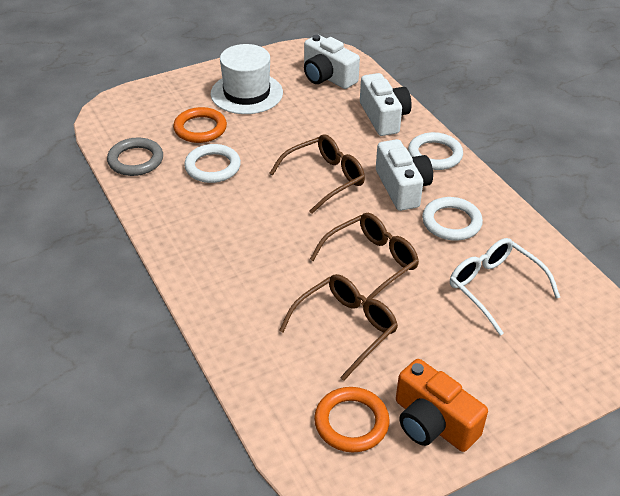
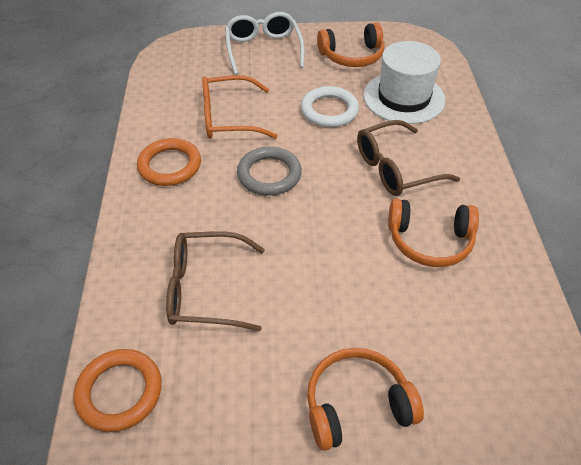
brown glasses: [269,134,365,214] [279,274,398,381] [310,213,419,306] = 3 -> [166,231,265,331] [357,120,460,196] = 2
orange camera: [396,359,488,452] = 1 -> none = 0
orange glasses: none = 0 -> [202,75,278,139] = 1
orange headphones: none = 0 -> [307,348,424,451] [317,22,385,67] [388,199,479,267] = 3
white camera: [304,35,360,89] [360,73,412,136] [376,139,433,211] = 3 -> none = 0
white ring: [184,144,241,183] [408,132,463,170] [422,197,483,241] = 3 -> [301,86,359,127] = 1

